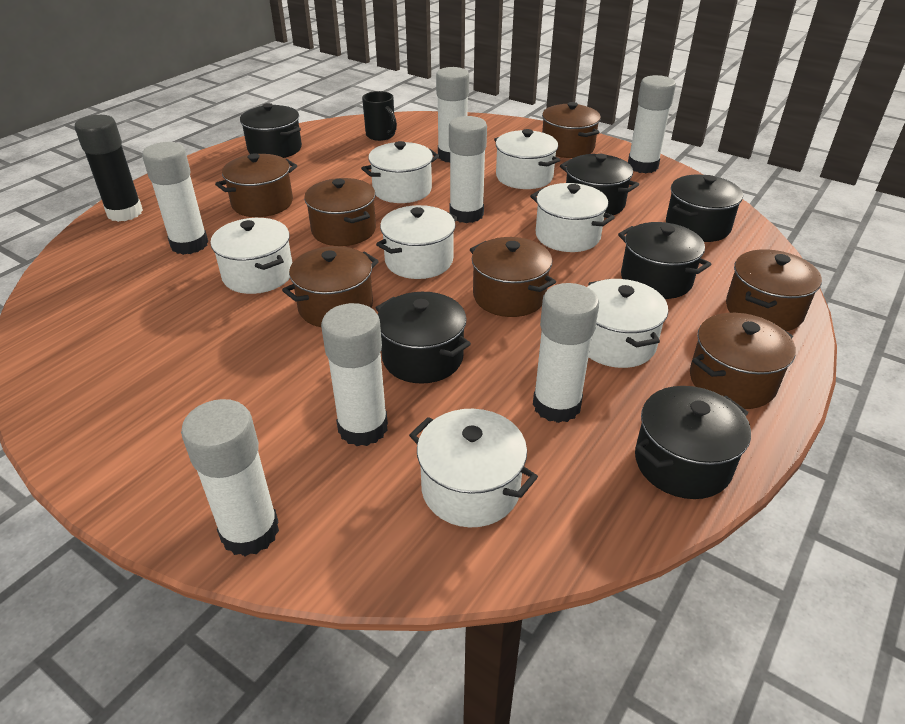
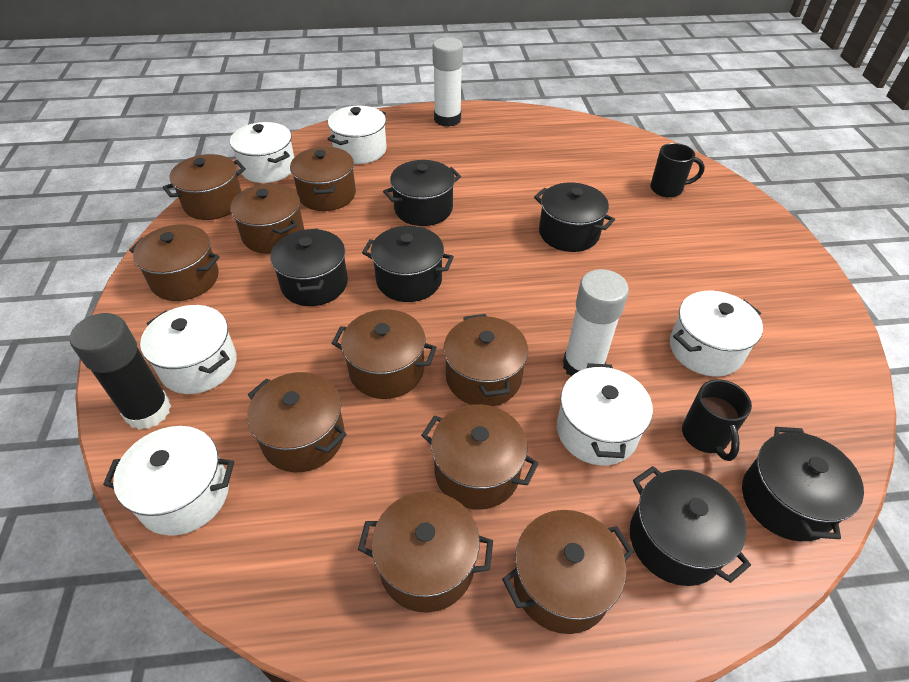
black mug: [362,91,397,141] = 1 -> [650,143,705,198] [682,379,752,461] = 2
brown pot: [215,153,297,217] [282,246,379,327] [304,178,376,246] [470,237,556,317] [542,102,601,158] [690,313,796,409] [726,249,822,331] = 7 -> [129,224,220,301] [163,154,246,220] [230,183,304,254] [247,372,347,472] [290,147,356,211] [331,309,437,399] [358,491,493,613] [421,404,539,510] [443,314,528,406] [502,510,634,634] = 10
white glue stick: [142,142,208,255] [181,399,279,556] [321,303,388,446] [436,67,469,162] [449,116,487,223] [533,283,599,423] [628,75,676,173] = 7 -> [432,37,463,127] [563,269,629,376] = 2
white pot: [210,218,292,294] [361,141,439,203] [376,205,458,279] [409,409,538,527] [494,129,560,189] [530,183,615,252] [588,279,668,368] = 7 -> [103,426,234,536] [140,305,237,394] [230,122,294,183] [328,106,387,164] [557,363,653,466] [670,291,763,377] = 6

